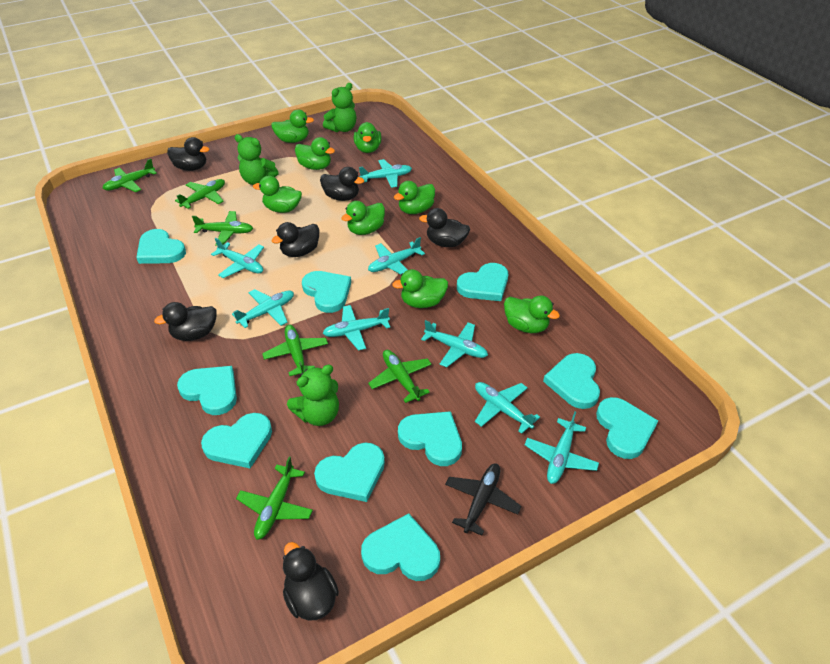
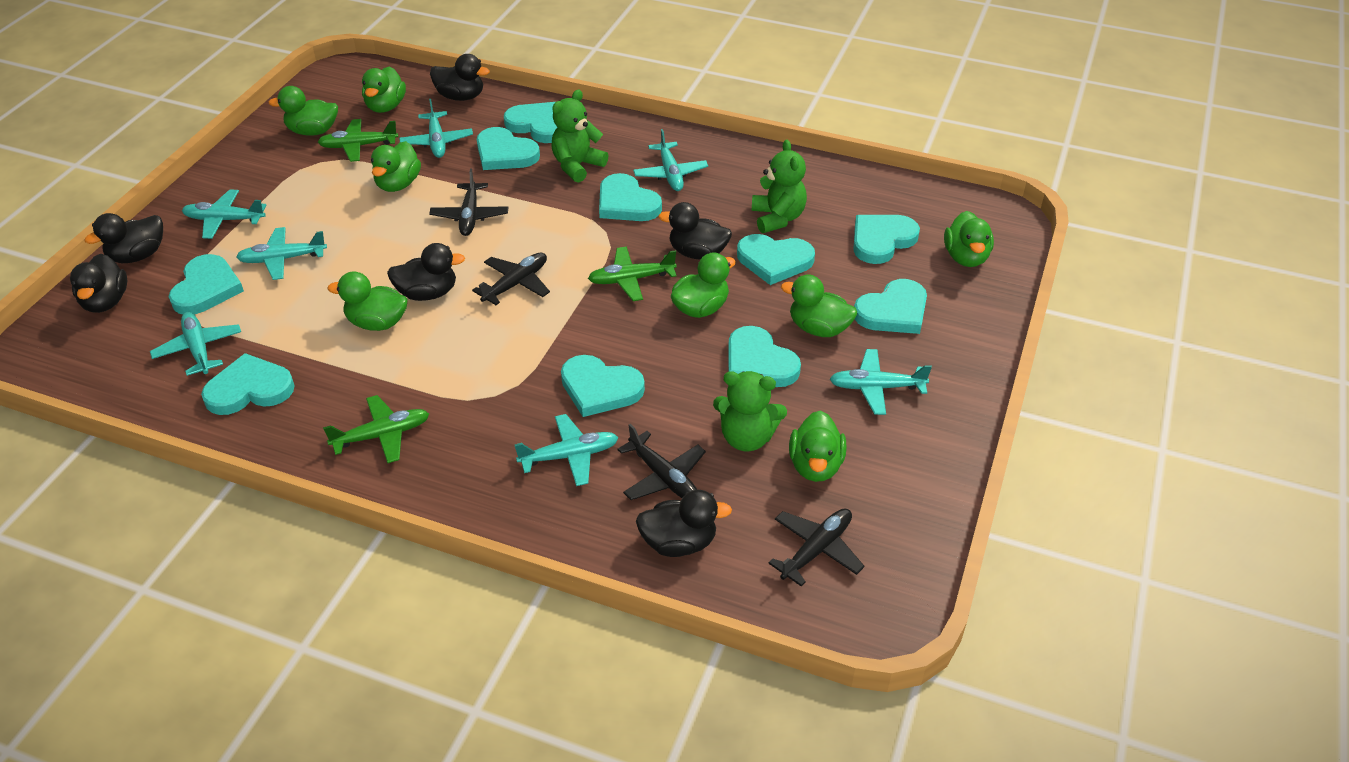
black plane: [445,463,521,536] = 1 -> [429,169,509,236] [472,253,550,305] [617,424,706,500] [768,508,865,587] = 4
green plane: [102,159,157,192] [175,179,225,209] [192,211,253,245] [236,457,313,540] [262,325,328,376] [368,350,432,403] = 6 -> [318,119,398,162] [323,395,429,463] [588,247,677,301] = 3
turquoise plane: [211,238,264,278] [232,289,294,328] [323,305,390,351] [359,159,412,188] [368,237,425,274] [421,320,488,367] [475,382,540,434] [524,411,599,484] = 8 -> [150,312,241,376] [182,189,267,239] [236,227,327,280] [399,99,473,158] [515,414,619,486] [633,129,708,191] [830,349,932,415] = 7

